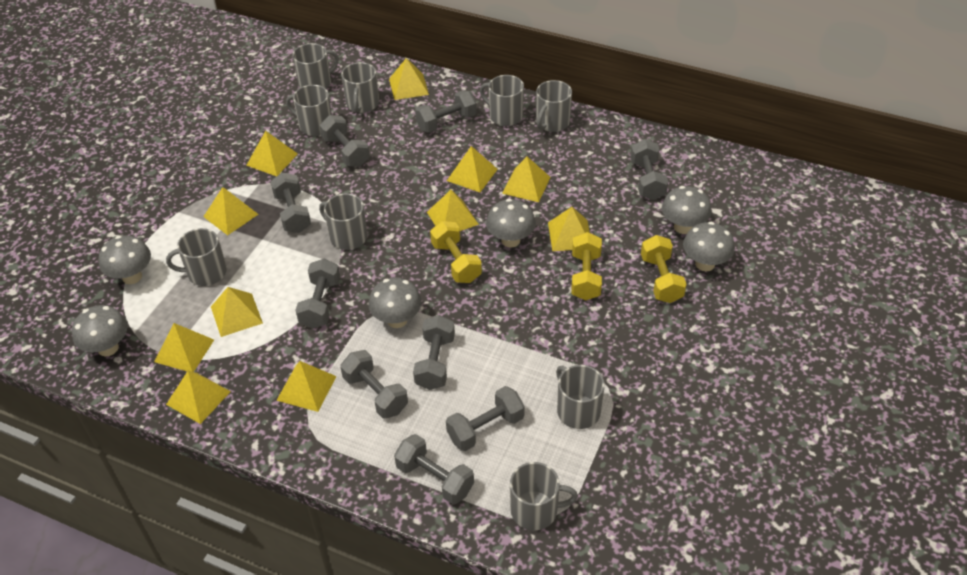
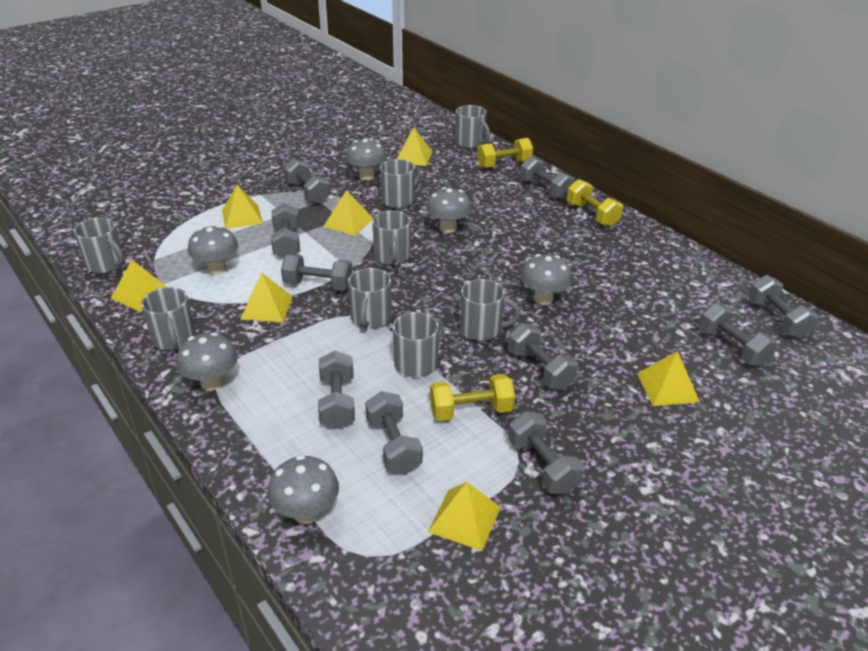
grey dumbbell: [270,173,311,233] [295,259,340,328] [319,115,370,167] [340,350,408,418] [394,434,474,504] [413,315,455,390] [415,90,477,133] [446,386,525,451] [630,139,668,200] = 9 -> [271,203,300,257] [281,254,353,291] [284,159,330,204] [318,350,355,429] [365,391,423,474] [508,323,578,389] [508,411,584,494] [520,156,574,200] [699,303,777,366] [748,275,818,339] = 10
grey mug: [166,228,227,286] [286,85,332,136] [292,43,339,88] [319,193,367,250] [341,62,379,113] [480,75,524,126] [510,462,578,530] [536,80,572,132] [556,365,605,429] = 9 -> [74,218,124,273] [141,287,195,350] [348,268,391,329] [372,210,411,265] [380,159,420,208] [393,312,444,378] [455,105,490,148] [460,279,520,341] = 8
yellow pyramid: [154,323,214,372] [166,371,231,424] [203,187,259,235] [211,287,263,337] [246,131,298,176] [276,361,337,412] [389,58,429,100] [427,190,479,231] [447,146,498,192] [502,157,551,202] [548,207,590,251] = 11 -> [110,260,167,312] [222,185,263,229] [240,273,293,322] [323,190,373,236] [397,127,433,166] [428,482,501,551] [637,351,700,406] = 7

